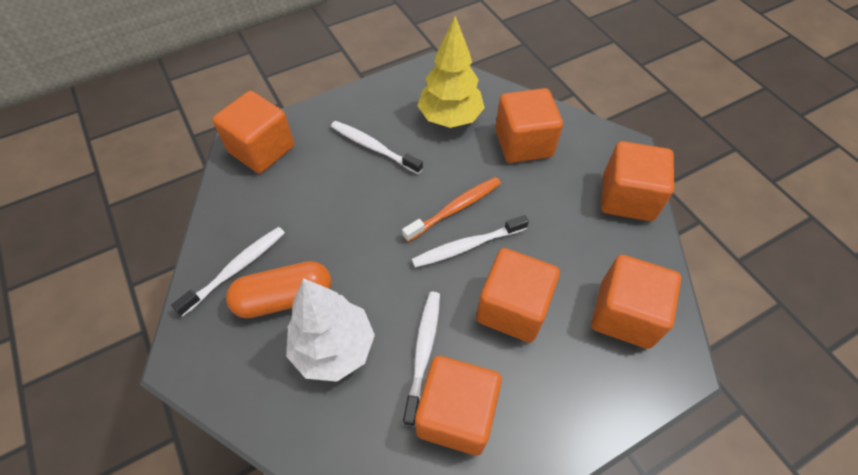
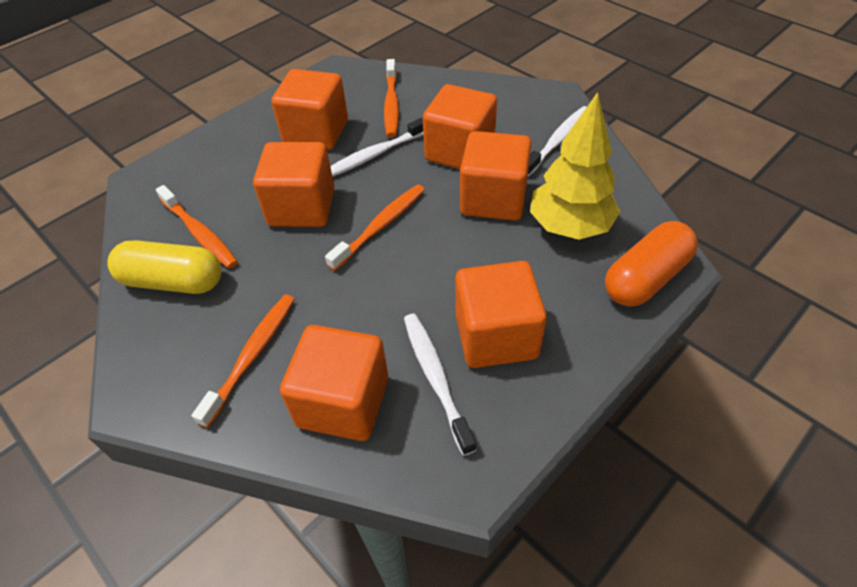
orange toothbrush: [402,177,501,242] = 1 -> [156,185,238,269] [192,294,295,428] [325,185,425,271] [384,59,399,137] = 4
white toothbrush: [171,227,285,316] [331,121,423,174] [403,292,440,426] [412,215,529,268] = 4 -> [330,117,423,177] [404,314,476,456] [528,106,587,177] = 3
white tree: [286,278,375,382] = 1 -> none = 0
yellow capsule: none = 0 -> [107,240,221,294] = 1

